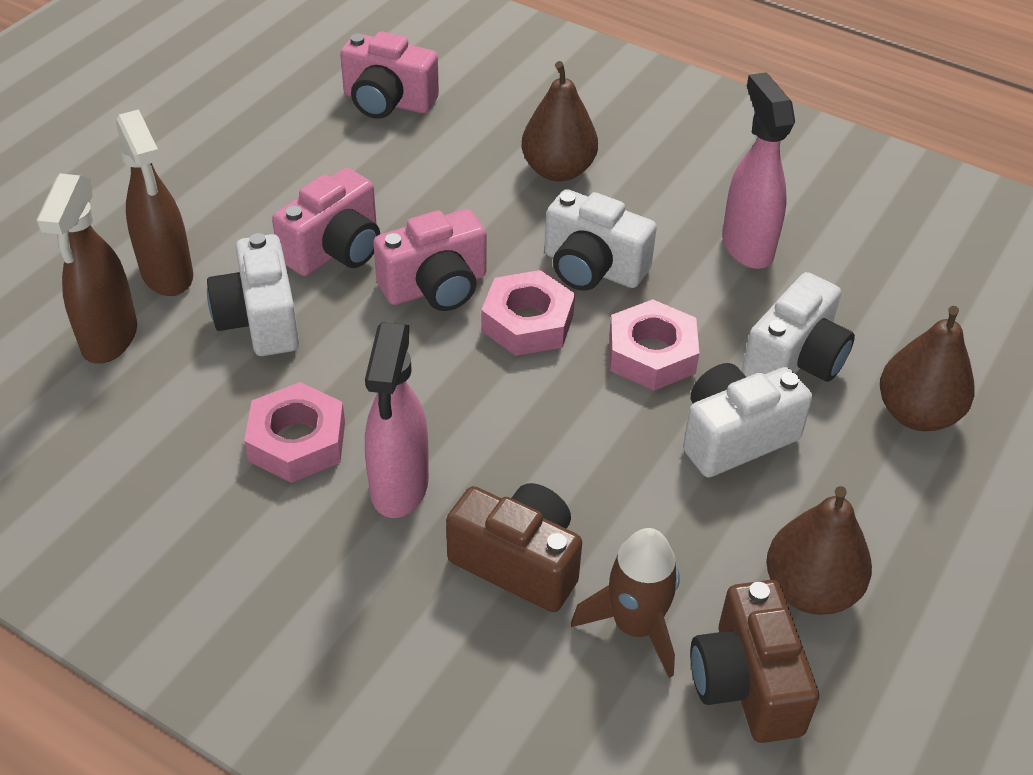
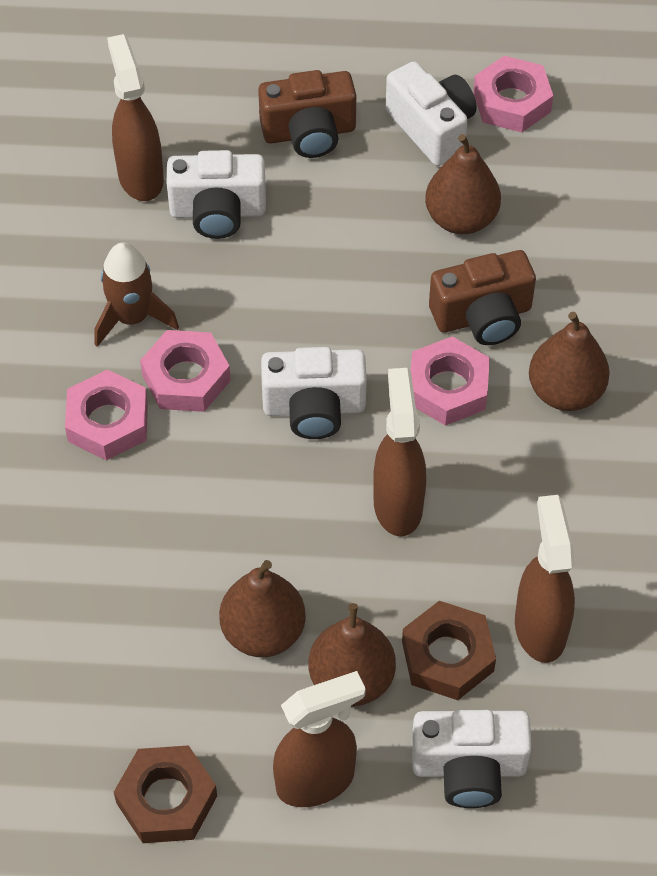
brown nut: none = 0 -> [114,745,217,843] [402,601,496,700] = 2
brown pear: [522,61,598,182] [766,486,872,615] [880,306,975,431] = 3 -> [219,560,306,657] [308,603,396,706] [425,134,501,234] [529,312,610,411] = 4
brown spray bottle: [36,173,137,363] [116,109,193,296] = 2 -> [107,34,164,201] [273,671,366,807] [373,368,426,536] [515,495,575,663] = 4
pink camera: [272,168,380,276] [340,31,439,119] [373,209,487,311] = 3 -> none = 0
pink nut: [244,382,345,483] [481,270,575,356] [609,299,699,390] = 3 -> [65,369,148,461] [140,330,231,412] [411,336,490,426] [473,56,554,133] = 4
pink spray bottle: [365,323,429,518] [722,72,795,269] = 2 -> none = 0

